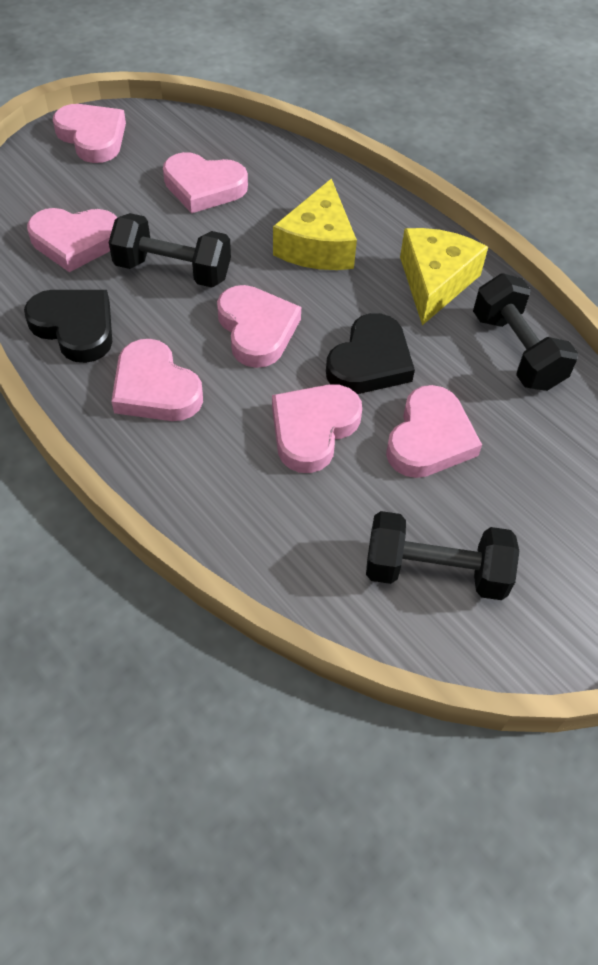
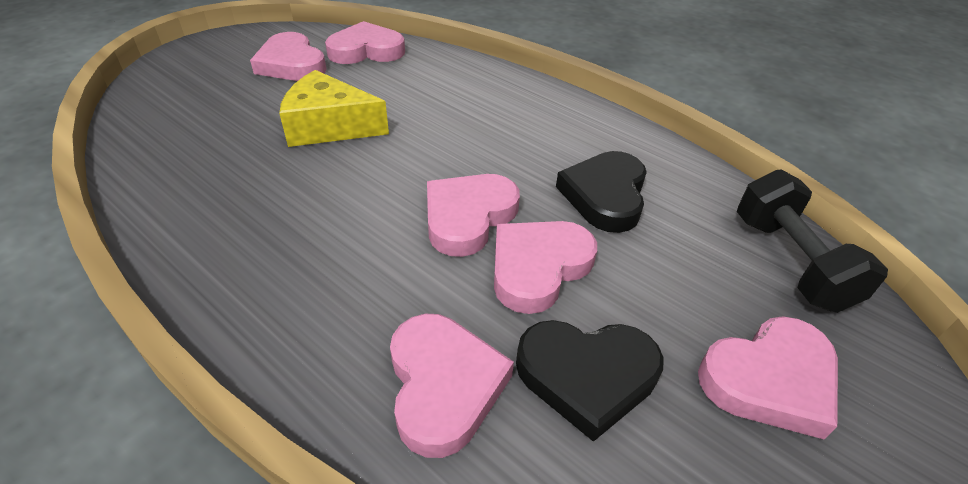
black dumbbell: [109,213,231,287] [366,511,519,600] [473,274,578,391] = 3 -> [737,169,888,313] = 1
pink heart: [27,208,117,272] [53,104,126,163] [111,339,203,421] [163,152,248,213] [217,285,301,368] [272,384,362,473] [386,385,482,478] = 7 -> [250,32,327,81] [325,21,405,64] [390,314,514,458] [427,174,520,257] [494,221,597,314] [698,316,838,439] = 6
yellow cheese: [273,178,357,270] [400,228,488,325] = 2 -> [279,70,389,147] = 1

